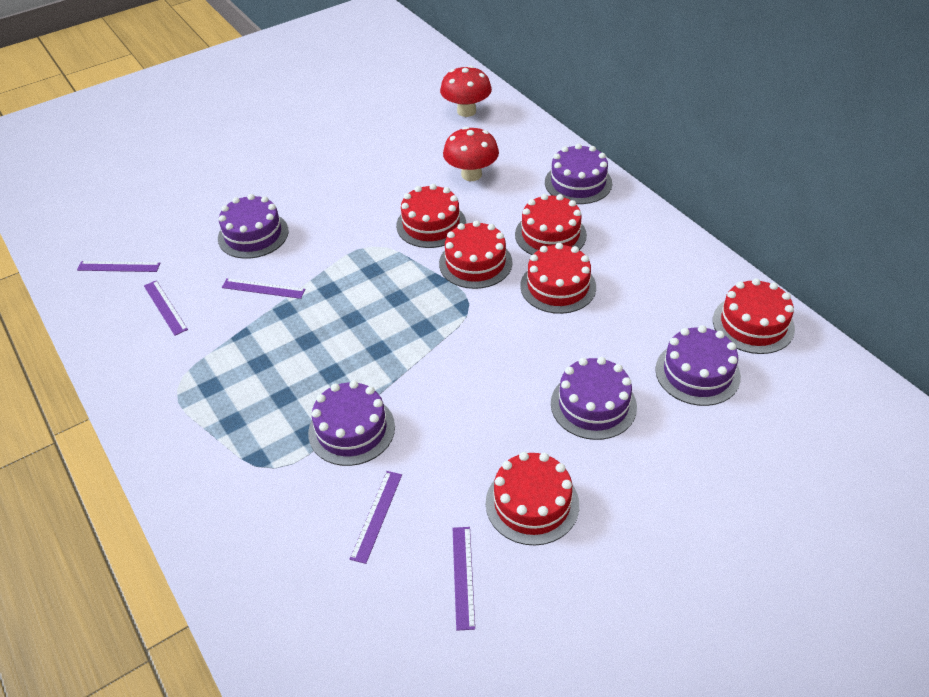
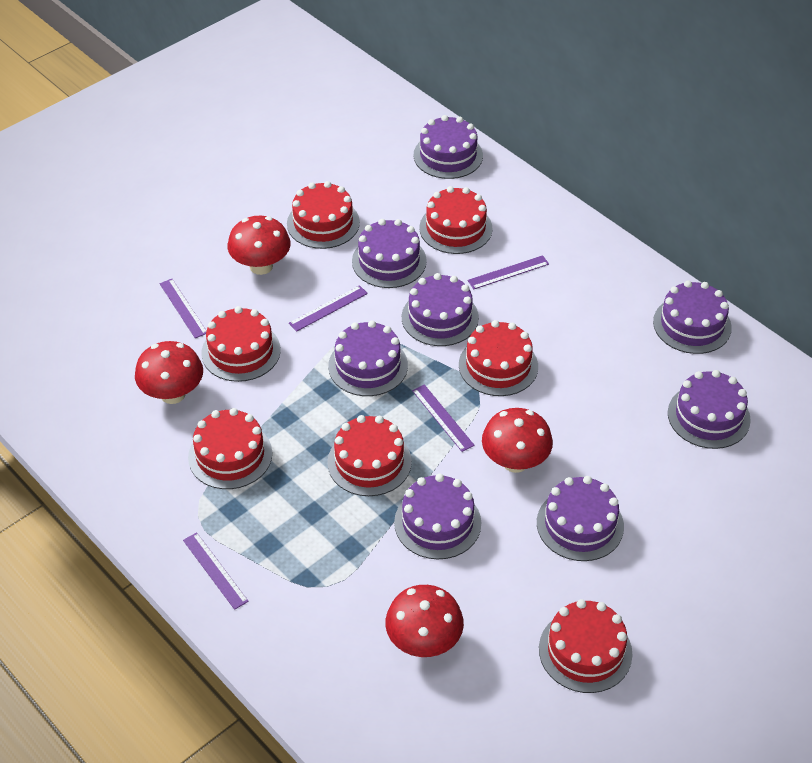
purple cake: [218,194,289,259] [308,380,395,466] [545,143,612,204] [551,357,637,440] [655,325,741,406] = 5 -> [328,320,408,396] [352,219,427,288] [394,474,481,559] [402,273,479,346] [414,115,483,179] [537,476,624,561] [653,281,732,354] [668,370,751,449] = 8
red cake: [396,184,466,248] [439,220,512,289] [486,452,579,545] [515,194,587,255] [520,243,596,314] [713,278,795,354] = 6 -> [188,408,272,489] [202,306,281,382] [287,181,360,249] [327,415,412,496] [419,186,492,254] [459,320,538,396] [539,599,632,693] = 7
red mushroom: [440,66,492,117] [443,127,499,181] = 2 -> [135,341,203,404] [228,216,291,275] [385,585,464,657] [482,408,553,473] = 4

